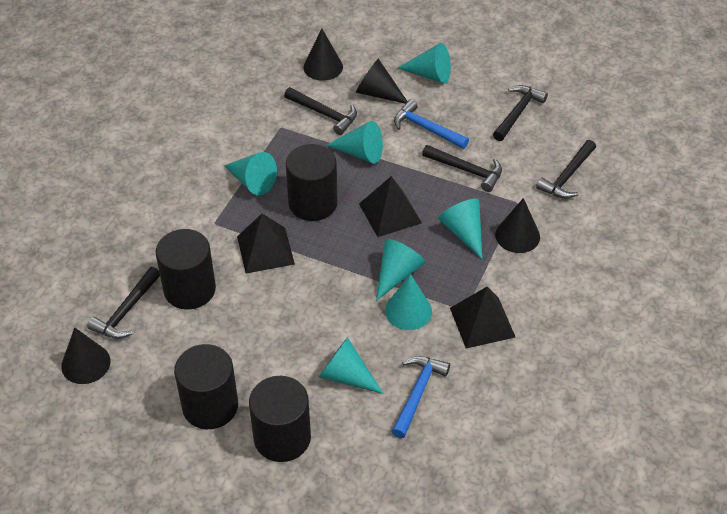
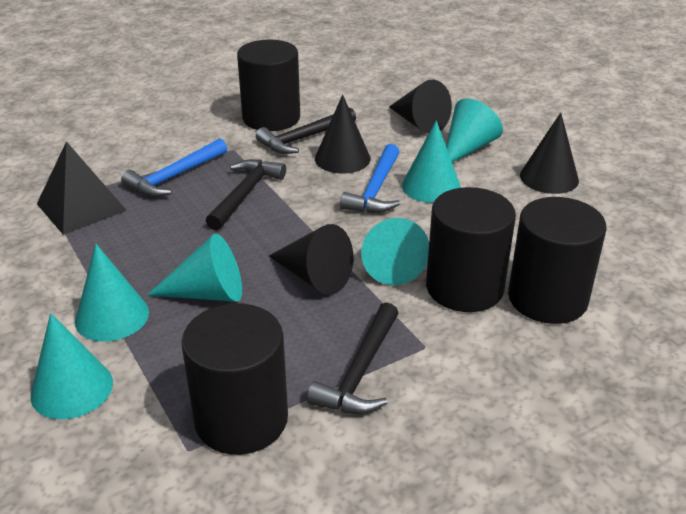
black hammer: [87,267,160,339] [284,87,357,135] [422,145,502,192] [493,85,548,141] [536,140,596,199] = 5 -> [206,159,286,230] [256,108,356,154] [307,303,399,414] = 3
black pyramid: [237,214,295,273] [359,176,422,237] [450,287,515,348] = 3 -> [37,141,127,235] = 1
turquoise cone: [224,152,277,195] [319,337,384,394] [326,121,383,164] [376,239,425,301] [385,274,432,330] [398,43,451,83] [438,199,483,260] = 7 -> [31,313,113,419] [75,244,149,342] [147,234,242,302] [361,218,429,285] [402,121,461,203] [446,98,503,162] = 6

